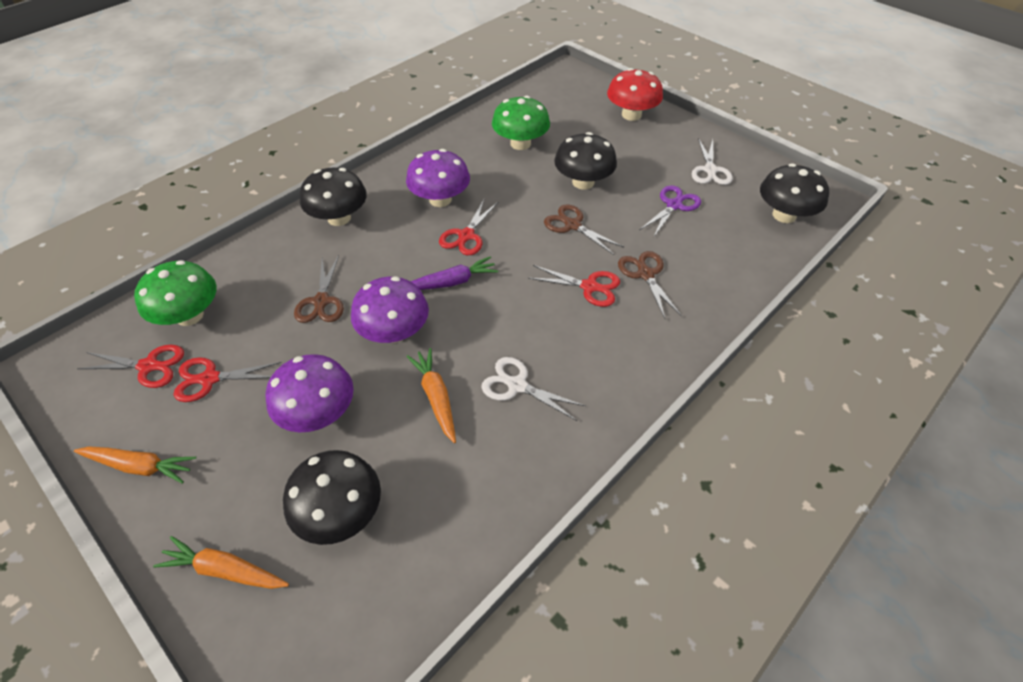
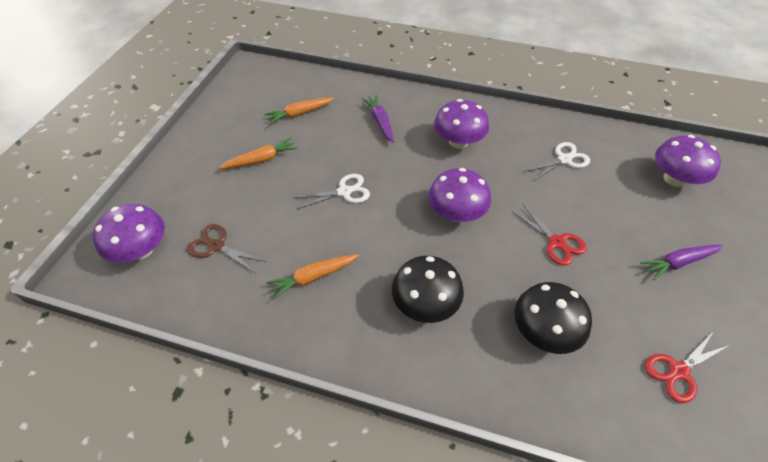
black mushroom: [283,450,381,545] [300,167,367,226] [554,132,617,190] [760,163,829,223] = 4 -> [392,256,464,323] [514,282,592,354] = 2
brown scissors: [294,255,344,323] [544,205,624,255] [618,251,682,319] = 3 -> [187,224,266,273] = 1
green mushroom: [134,260,217,326] [492,96,550,150] = 2 -> none = 0
purple carrot: [411,256,498,290] = 1 -> [361,95,394,143] [640,244,723,280] = 2
purple mushroom: [265,354,354,432] [351,276,429,343] [406,149,470,207] = 3 -> [93,204,165,263] [429,168,491,222] [434,99,489,149] [655,135,721,187] = 4
purple scissors: [639,185,701,238] = 1 -> none = 0
red mushroom: [607,68,663,121] = 1 -> none = 0
red scissors: [77,345,184,388] [174,357,282,402] [439,200,498,255] [528,265,620,307] = 4 -> [511,203,587,266] [645,331,730,403] = 2

